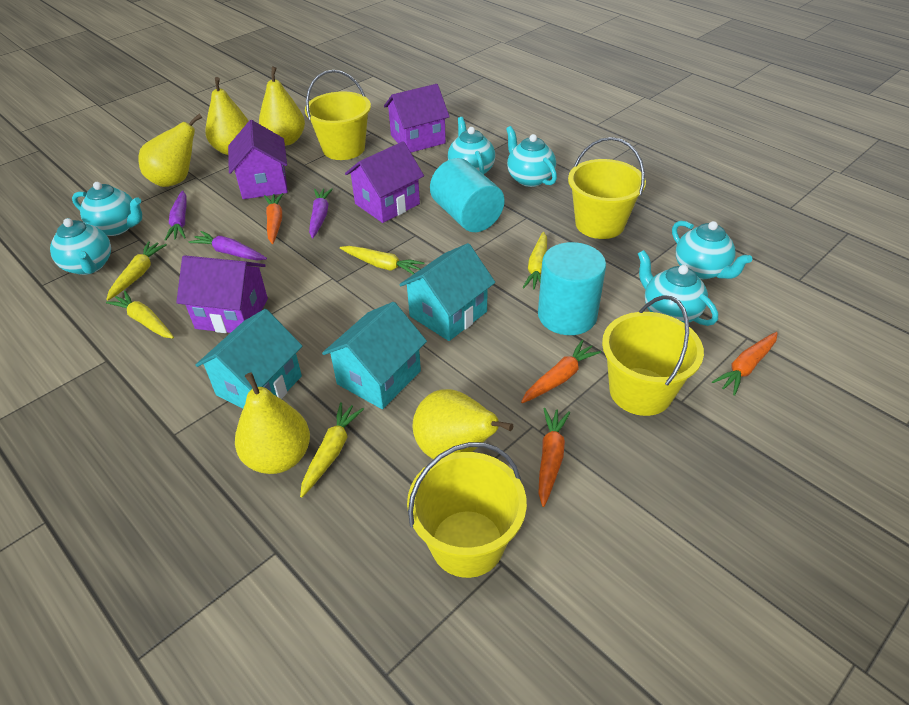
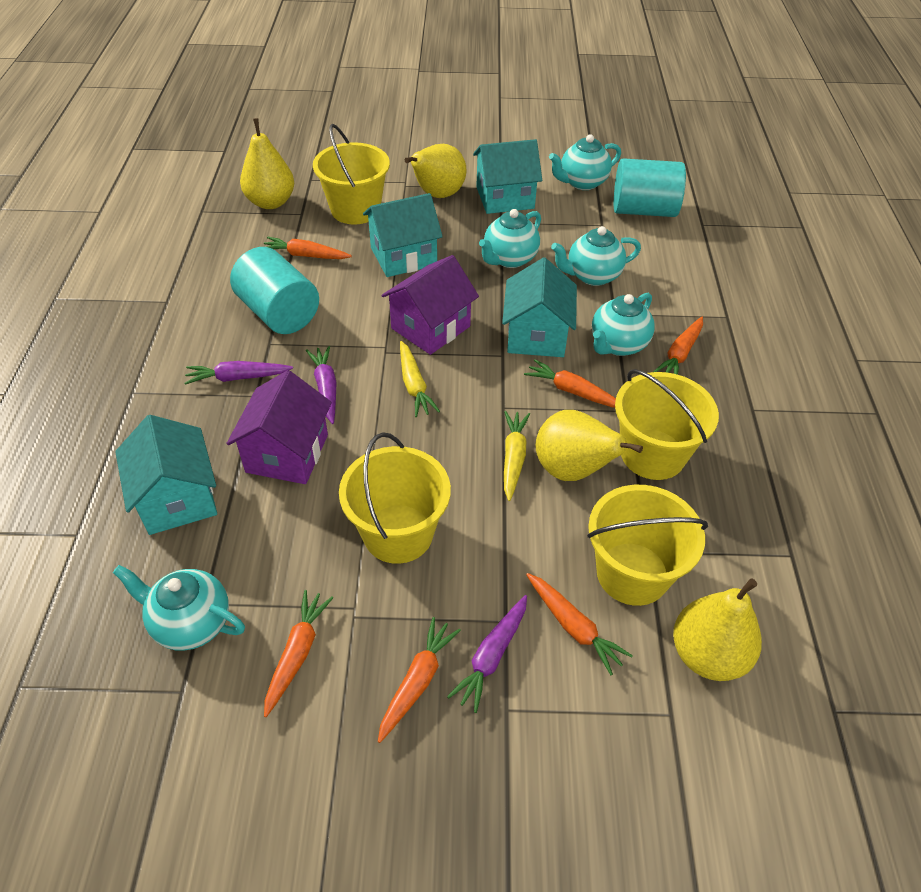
orange carrot: [264,193,283,244] [521,340,601,403] [538,408,570,507] [712,332,778,396] = 4 -> [264,237,352,259] [264,590,333,717] [378,617,461,743] [524,359,616,408] [526,573,633,675] [653,317,703,375] = 6
purple house: [176,255,268,333] [228,120,288,199] [345,141,424,223] [384,84,450,152] = 4 -> [226,370,332,484] [381,255,479,355] = 2
turquoise house: [195,309,303,408] [322,302,427,409] [399,243,495,341] = 3 -> [115,415,217,535] [363,193,443,277] [473,139,542,214] [502,257,577,357] = 4
turquoise teapot: [50,218,111,275] [72,182,142,236] [448,117,495,175] [506,126,557,187] [638,250,718,326] [672,221,752,279] = 6 -> [113,565,245,651] [479,209,541,268] [549,134,621,190] [551,226,641,286] [592,293,655,356] = 5
yellow carrot: [106,241,167,301] [106,291,174,338] [300,402,364,498] [340,246,425,274] [523,232,547,289] = 5 -> [400,341,440,417] [504,411,530,501] = 2
yellow pear: [139,114,202,187] [206,77,249,155] [235,372,310,474] [259,66,305,146] [413,389,513,459] = 5 -> [240,118,294,209] [405,144,467,198] [535,410,643,481] [673,578,762,681] = 4

